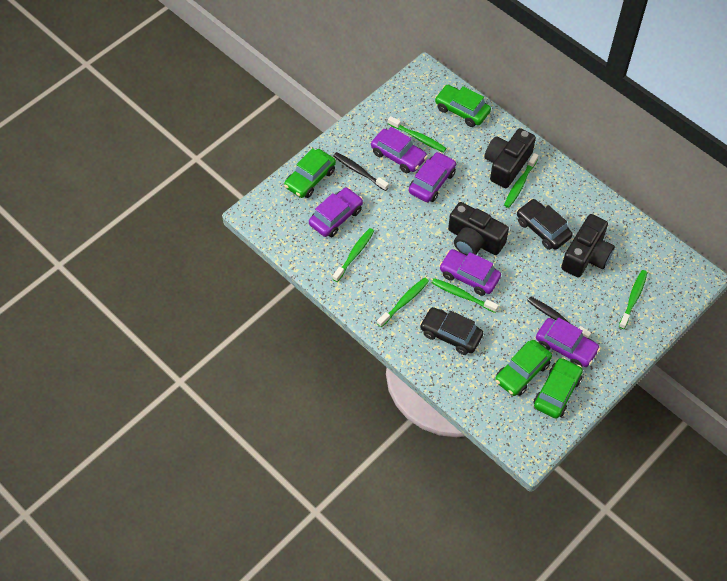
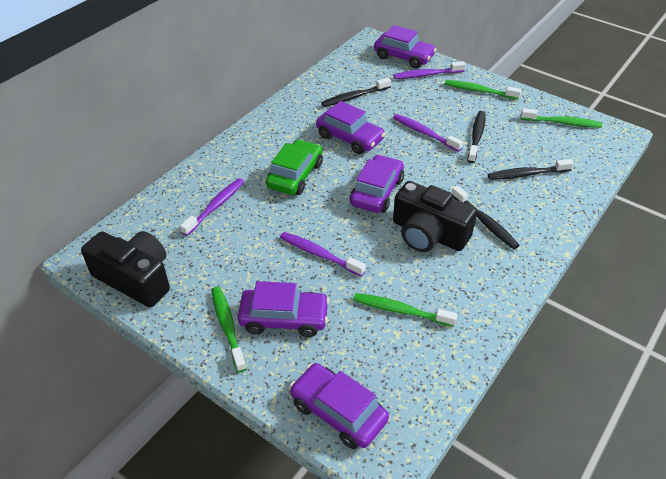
black camera: [448,202,509,255] [484,128,536,188] [561,214,615,277] = 3 -> [81,231,170,307] [393,181,477,252] = 2
black car: [420,307,483,355] [517,199,573,250] = 2 -> none = 0
black toothbrush: [334,152,389,191] [527,296,591,338] = 2 -> [321,77,391,107] [452,185,520,249] [467,111,485,163] [488,159,574,180] = 4
green car: [284,148,336,198] [435,85,491,127] [495,340,552,396] [534,357,583,419] = 4 -> [266,139,323,195] = 1
green toothbrush: [333,228,374,282] [377,278,429,327] [388,116,447,152] [432,278,499,313] [504,153,539,208] [619,270,647,329] = 6 -> [211,287,247,373] [353,293,458,327] [445,80,522,100] [521,108,602,128] = 4
purple toothbrush: none = 0 -> [180,178,244,236] [280,232,366,276] [393,61,466,79] [393,114,463,152] = 4

